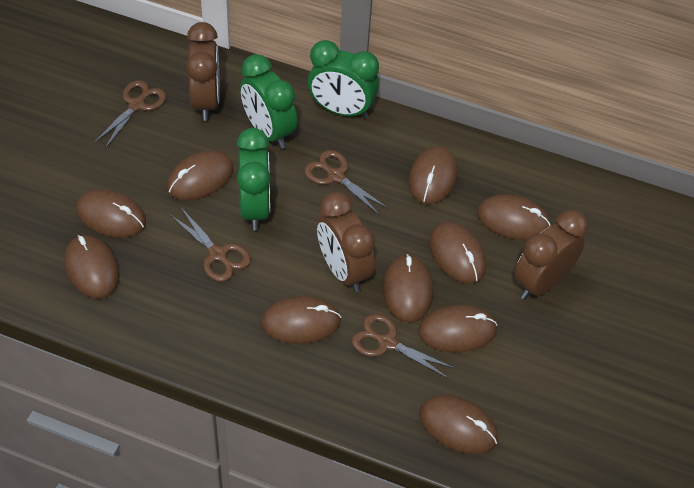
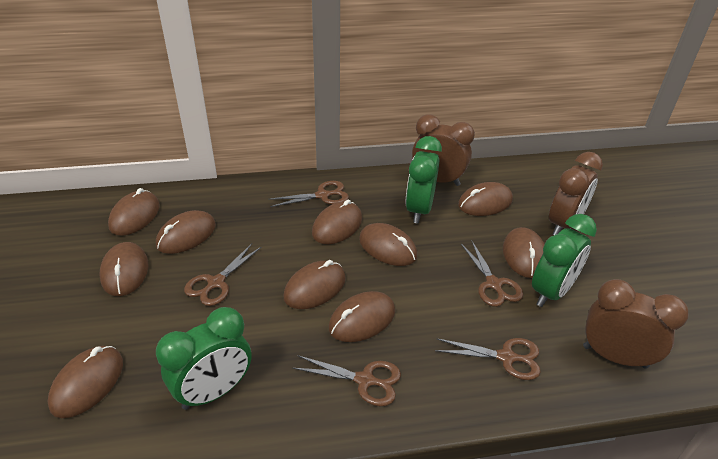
brown scissors: [94,80,166,148] [170,208,251,282] [304,150,389,215] [352,314,455,379] = 4 -> [184,244,261,306] [268,181,349,207] [293,355,401,407] [435,338,541,380] [461,241,523,307] = 5

